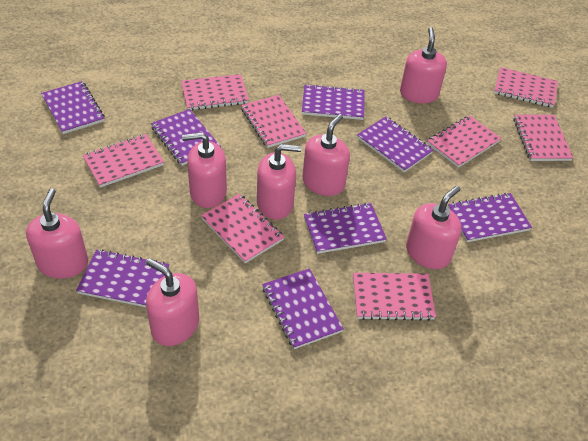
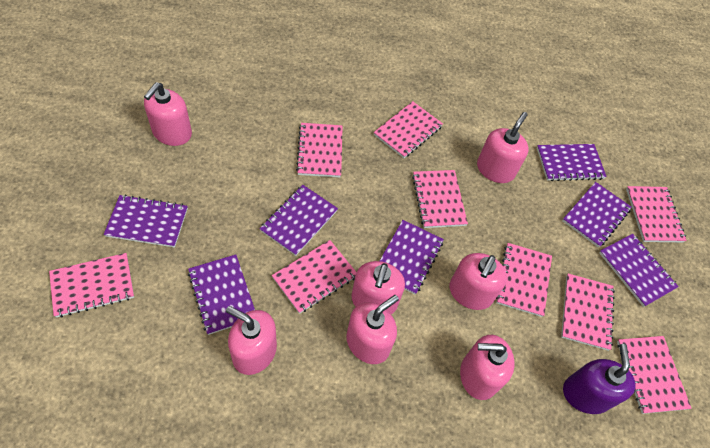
pink notebook: [83,134,164,188] [181,74,249,110] [201,194,284,263] [241,95,307,148] [353,273,436,321] [427,115,501,168] [494,67,558,108] [514,115,574,161] = 8 -> [49,253,134,317] [272,240,356,314] [296,123,343,177] [374,101,443,158] [412,170,468,228] [496,243,552,317] [561,274,615,351] [617,336,692,414] [626,186,687,242] = 9
purple notebook: [41,81,105,134] [76,249,169,307] [151,109,221,166] [262,268,344,349] [302,84,365,120] [304,203,387,254] [357,116,433,172] [448,193,532,242] = 8 -> [104,195,188,248] [188,255,255,335] [259,185,338,256] [380,220,444,295] [537,144,607,181] [562,182,632,248] [599,234,679,307] = 7
purple soap dispenser: none = 0 -> [563,344,636,414] = 1

